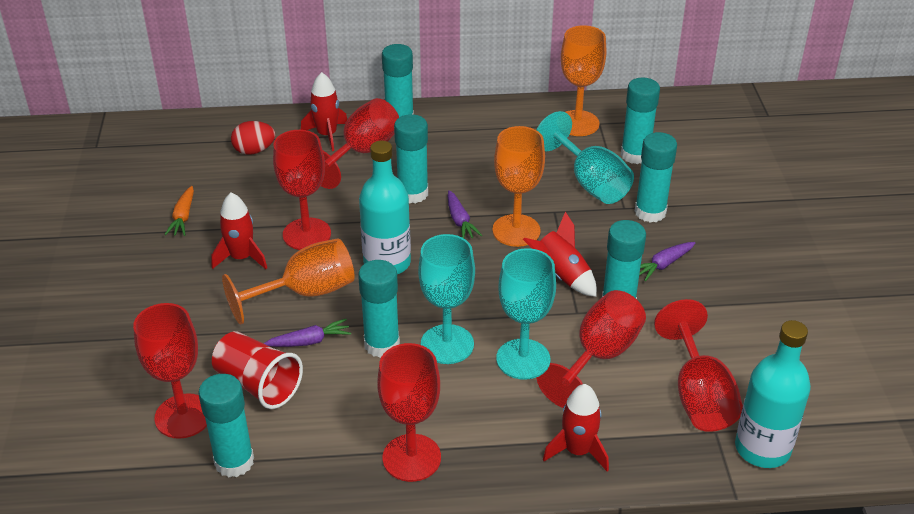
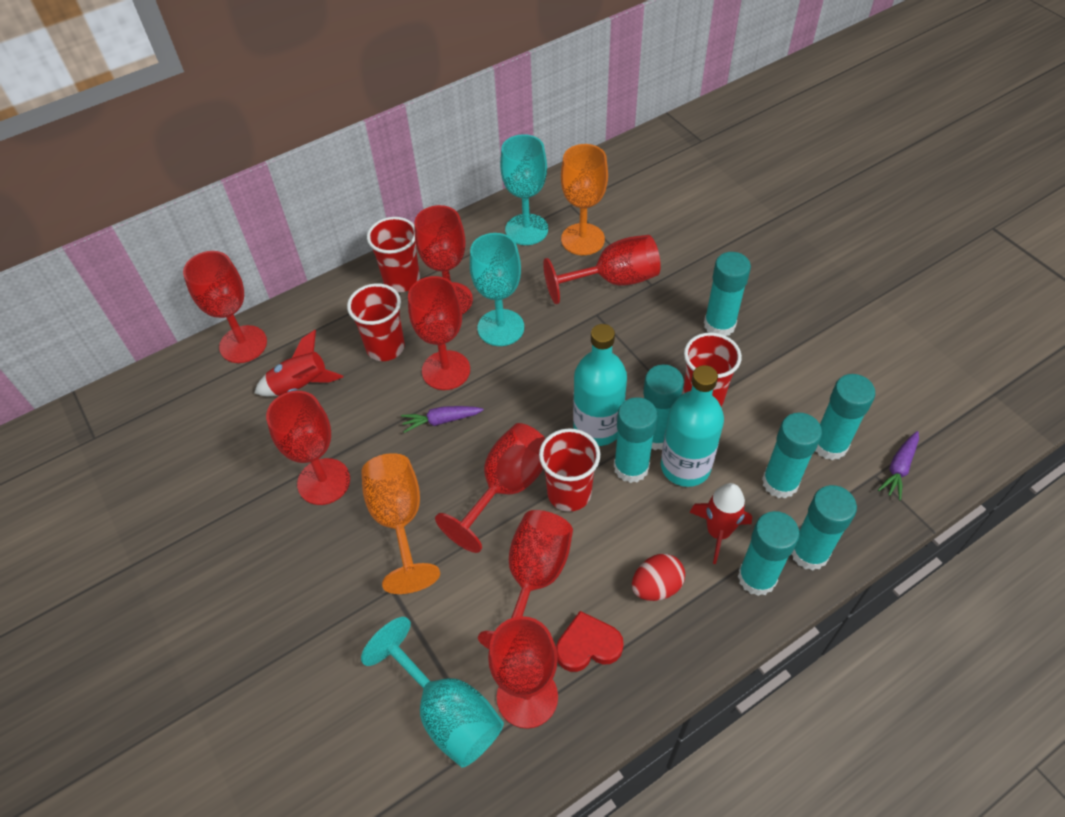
orange carrot: [164,186,194,236] = 1 -> none = 0
orange goblet: [222,238,355,324] [492,126,545,247] [561,25,606,136] = 3 -> [361,453,440,594] [561,144,608,255] = 2
purple carrot: [264,319,351,347] [448,190,482,238] [639,242,695,281] = 3 -> [401,406,484,433] [878,431,919,500] = 2
red cup: [212,331,303,409] = 1 -> [347,283,405,361] [367,217,420,292] [539,428,600,512] [683,333,742,406] = 4
red goblet: [133,303,207,439] [273,130,331,250] [321,98,399,189] [377,343,441,482] [536,290,646,408] [654,299,743,432] = 6 -> [183,251,267,363] [266,391,350,505] [408,276,470,390] [414,205,473,314] [435,423,546,553] [478,510,573,649] [488,616,558,729] [543,235,661,304] = 8
red heart: none = 0 -> [556,611,624,672] = 1
red rocket: [211,192,267,269] [301,72,347,151] [523,212,597,297] [543,384,609,471] = 4 -> [254,330,343,396] [690,483,752,564] = 2

